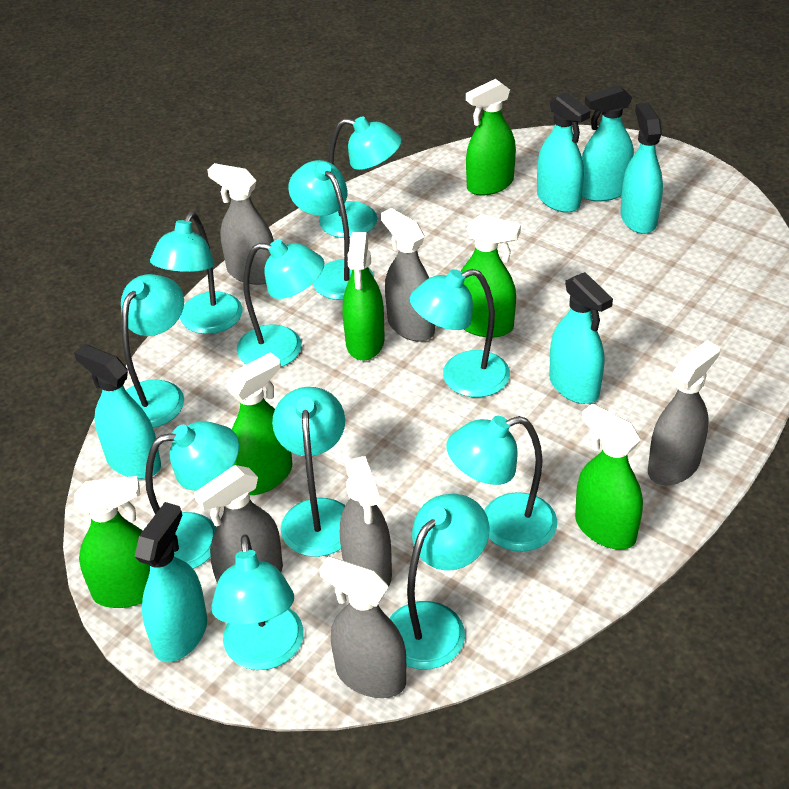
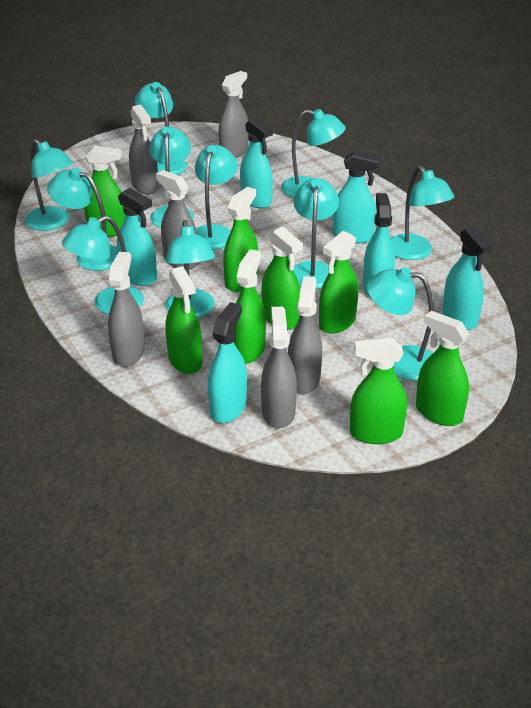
green spray bottle: [74,476,150,608] [226,352,292,495] [343,232,385,361] [461,214,521,338] [466,79,516,195] [575,403,643,550] = 6 -> [84,145,125,237] [165,266,202,374] [223,187,258,292] [234,249,266,364] [261,227,303,330] [319,231,359,334] [350,338,407,444] [416,311,469,426] = 8

